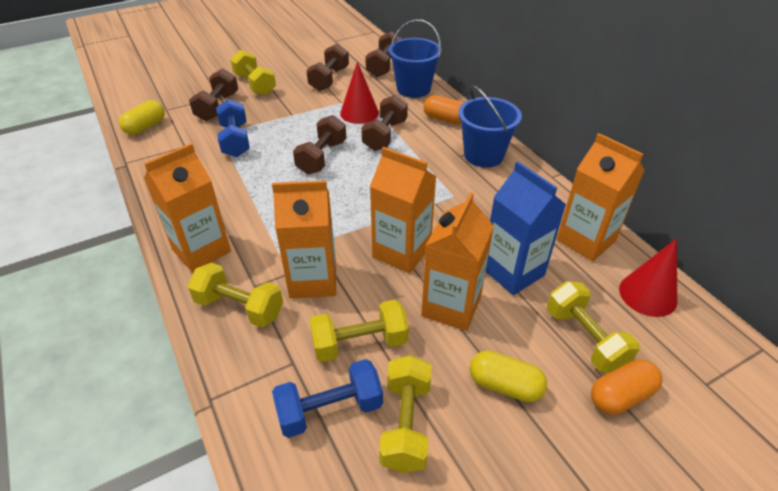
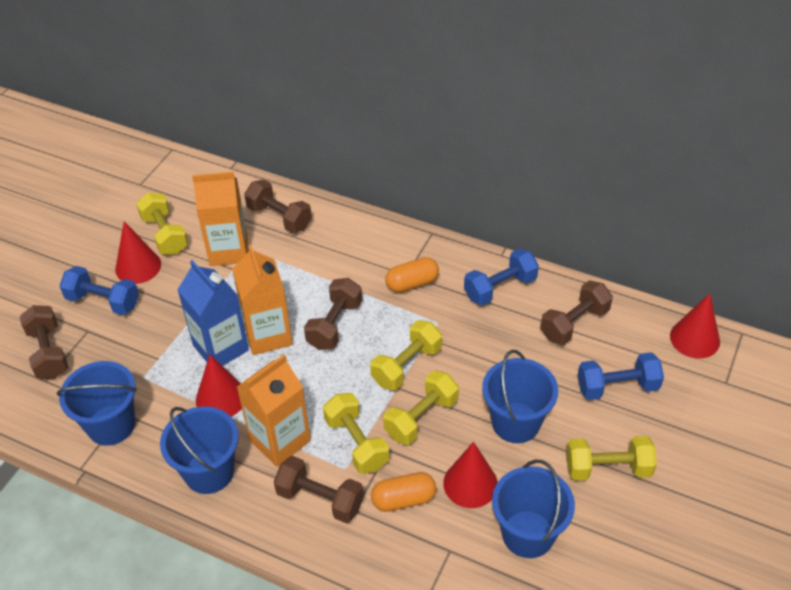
blue bucket: [388,19,442,98] [458,85,522,168] = 2 -> [57,361,137,446] [160,407,239,494] [482,350,558,443] [492,459,575,558] = 4
blue dumbbell: [216,99,250,157] [272,359,383,438] = 2 -> [59,266,139,315] [464,248,539,306] [578,352,664,400] = 3
orange carton: [144,143,231,272] [272,180,336,299] [370,147,437,274] [421,192,494,331] [557,133,645,261] = 5 -> [192,172,248,266] [232,245,293,355] [237,355,311,467] = 3
red cone: [340,61,379,124] [619,238,677,317] = 2 -> [115,221,161,284] [196,355,242,417] [443,442,498,508] [670,293,720,359] = 4
yellow capsule: [119,100,165,135] [469,350,547,402] = 2 -> none = 0

